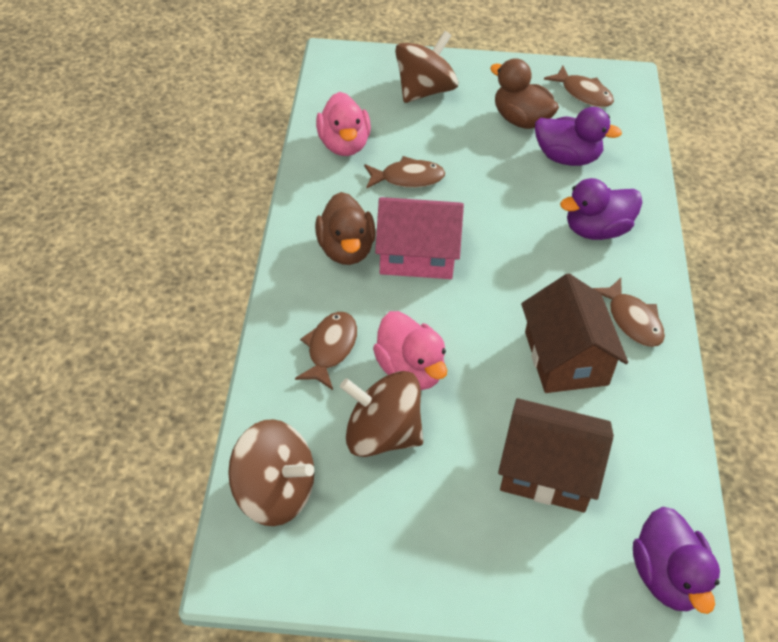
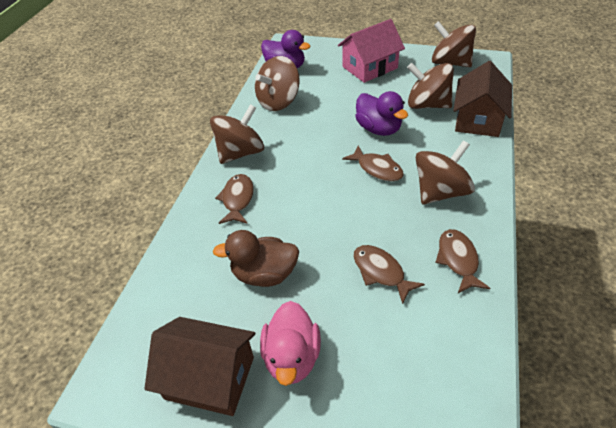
brown duck: [315,192,376,265] [490,58,559,129] = 2 -> [213,230,299,287] = 1
brown spinning top: [228,419,314,526] [340,371,423,457] [395,31,458,103] = 3 -> [210,104,264,164] [255,56,300,111] [407,63,454,109] [415,140,475,204] [432,21,476,67] = 5
pink duck: [316,92,371,156] [373,311,447,390] = 2 -> [260,301,321,386] = 1
purple duck: [535,107,622,166] [560,178,643,240] [633,507,720,614] = 3 -> [261,30,310,68] [355,91,408,136] = 2

